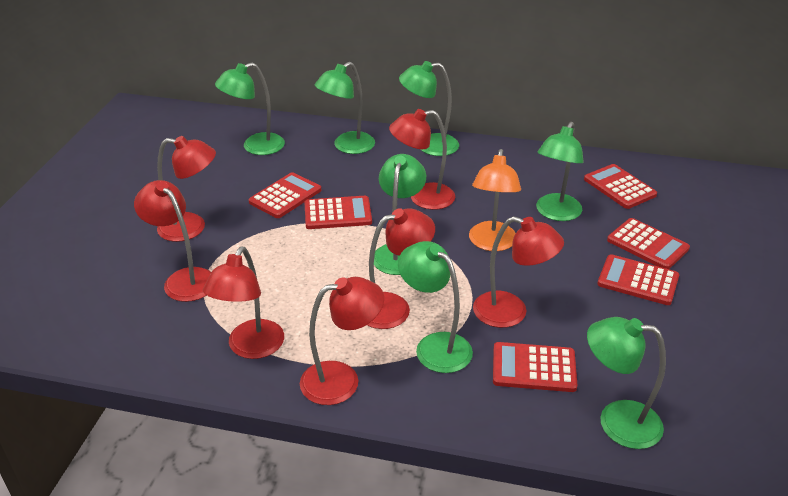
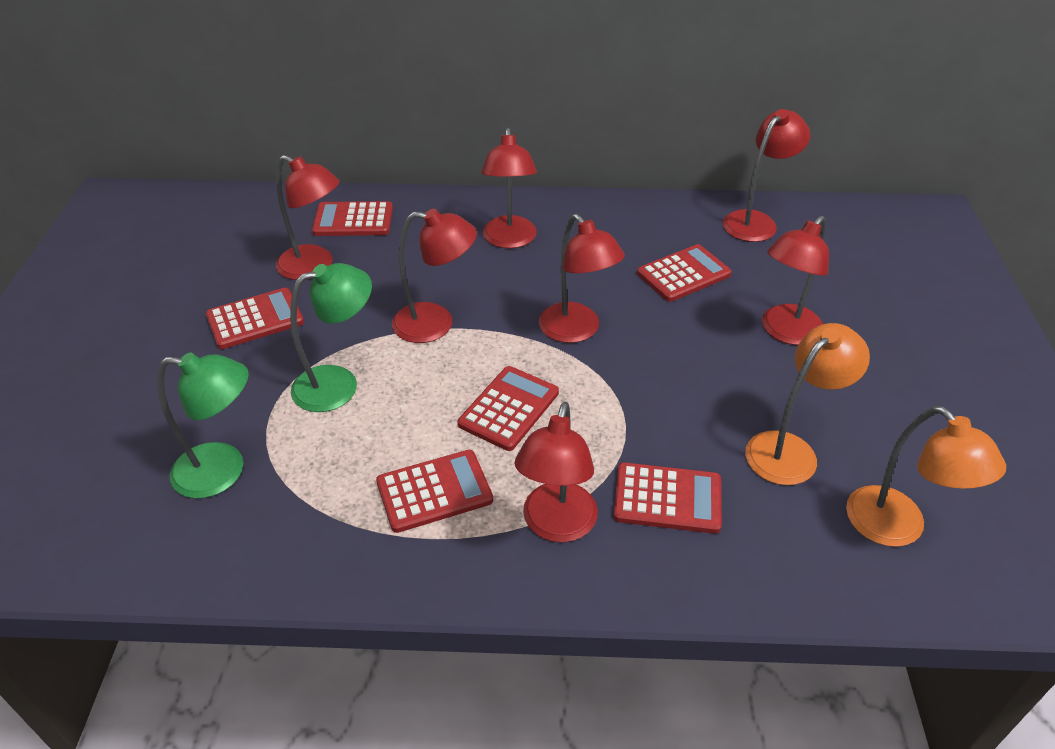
green lamp: [215,63,285,155] [315,62,375,154] [374,154,426,275] [398,241,473,373] [399,61,459,156] [536,122,584,221] [587,317,666,449] = 7 -> [157,353,249,498] [290,263,372,412] = 2
orange lamp: [469,149,521,251] = 1 -> [745,323,870,485] [846,406,1006,547] = 2

